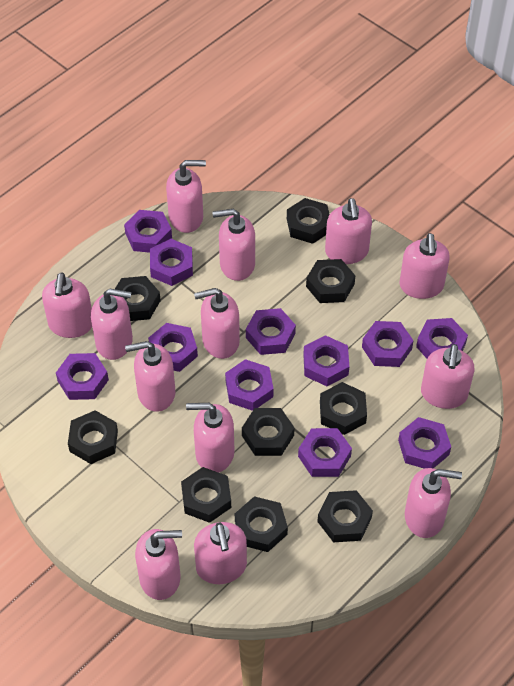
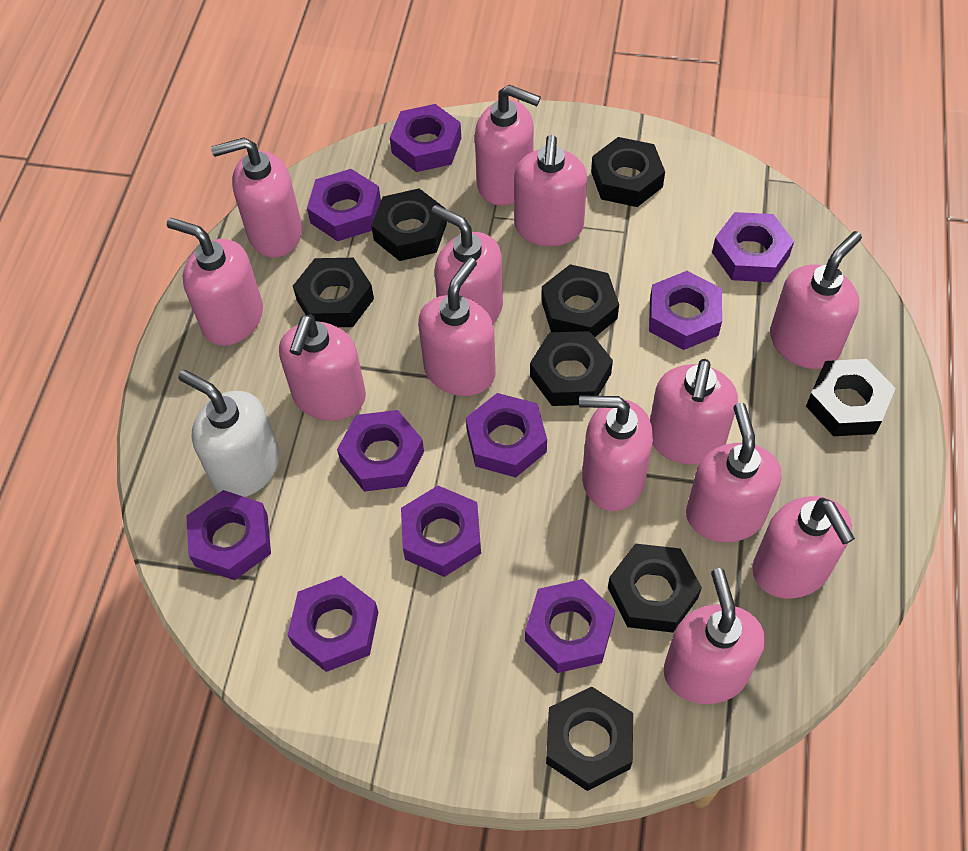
black nut: [68,410,118,464] [115,276,161,321] [181,467,231,523] [235,496,288,552] [242,408,295,456] [287,198,330,244] [306,259,355,303] [317,490,373,542] [320,382,367,435] = 9 -> [293,258,374,327] [371,188,447,261] [530,331,613,406] [541,264,619,337] [546,687,633,791] [591,137,665,207] [608,543,702,633] [806,359,895,436] = 8
purple nut: [56,353,109,400] [124,210,172,253] [148,323,198,372] [150,239,193,286] [225,359,274,411] [246,308,296,355] [298,428,352,477] [303,335,349,386] [362,321,414,367] [398,417,451,469] [416,318,468,358] = 11 -> [186,490,271,580] [288,576,378,672] [307,169,381,241] [337,410,424,492] [390,104,461,172] [401,486,481,577] [466,393,547,477] [525,579,615,673] [649,271,722,350] [712,212,794,282] = 10
white soap dispenser: none = 0 -> [178,370,279,497] = 1

